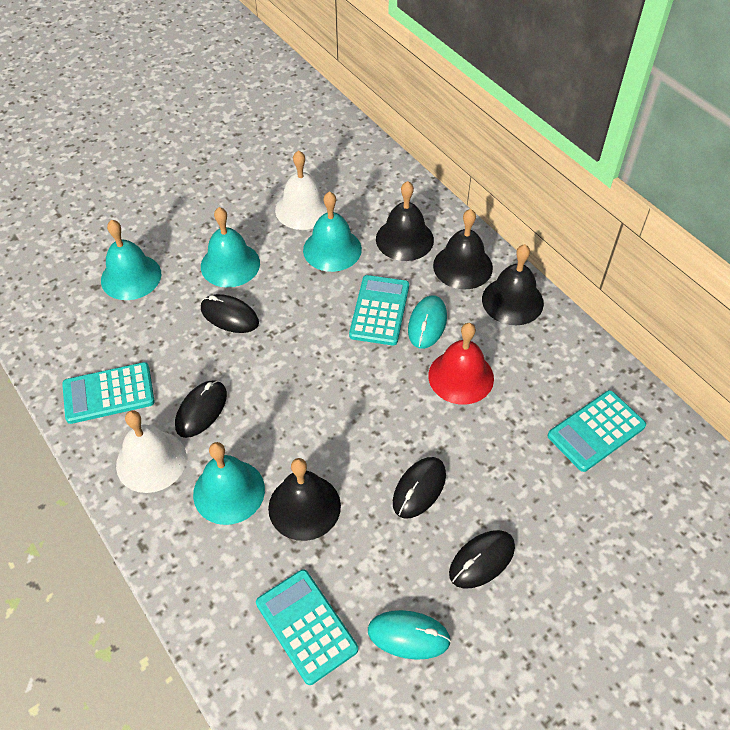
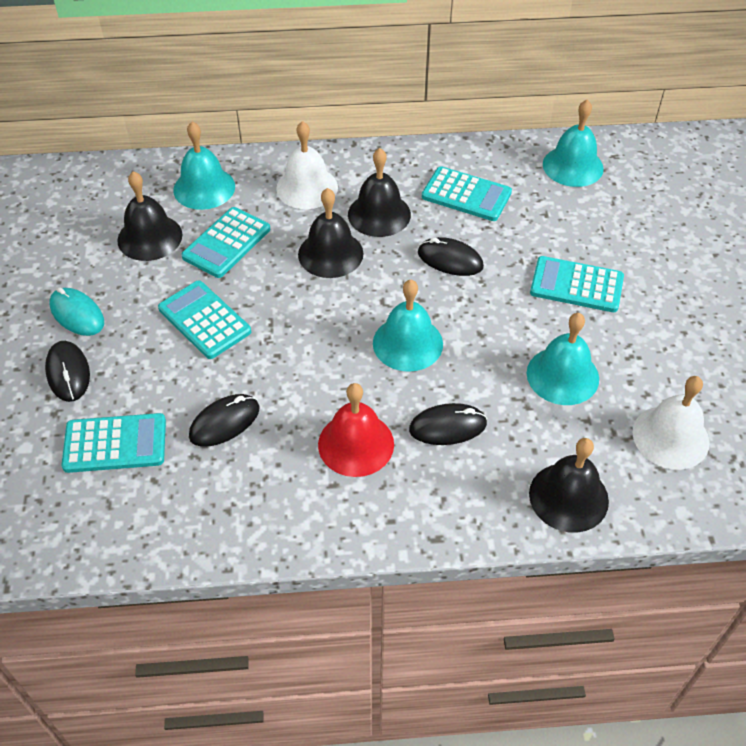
turquoise calculator: [62,362,155,424] [256,569,358,685] [349,275,409,346] [548,390,646,472] = 4 -> [62,413,166,473] [158,281,251,359] [181,207,270,278] [422,166,512,221] [530,256,624,312] = 5
turquoise mouse: [368,610,451,660] [408,295,447,349] = 2 -> [50,288,104,336] = 1

